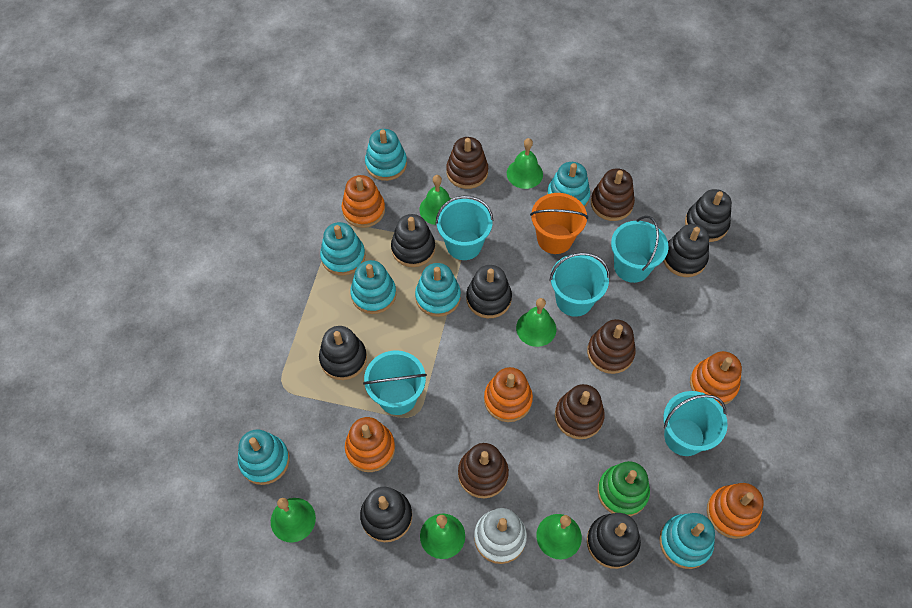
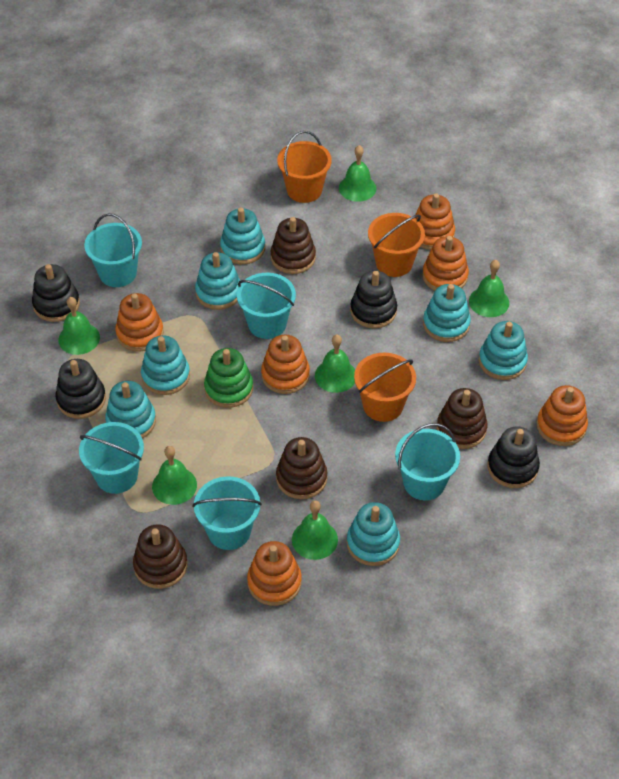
black stacking toy: [319,326,367,380] [360,487,412,542] [391,214,435,267] [466,265,512,318] [587,513,641,569] [663,224,709,277] [685,189,732,242] = 7 -> [32,264,80,322] [56,359,106,419] [350,271,397,329] [488,426,540,488] = 4
brown stacking toy: [446,137,488,189] [458,443,509,498] [555,384,605,439] [587,319,636,374] [591,169,635,221] = 5 -> [133,524,188,589] [271,217,316,274] [276,437,327,499] [437,388,488,449] = 4
orange bucket: [530,193,588,254] = 1 -> [277,131,332,203] [354,353,416,422] [368,213,425,277] = 3
orange stacking toy: [342,175,385,228] [345,417,395,472] [484,367,533,422] [690,351,742,406] [707,483,764,539] = 5 -> [115,293,164,352] [247,541,302,606] [261,335,310,394] [415,193,455,250] [422,236,469,291] [537,385,588,446] = 6
white stacking toy: [474,508,527,564] = 1 -> none = 0

